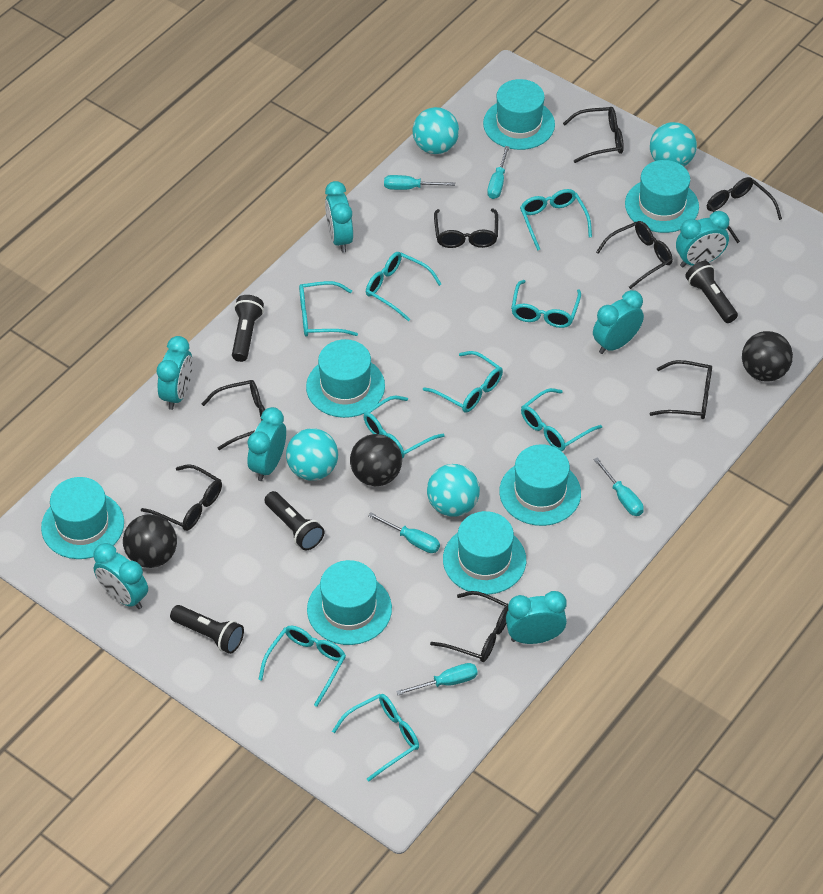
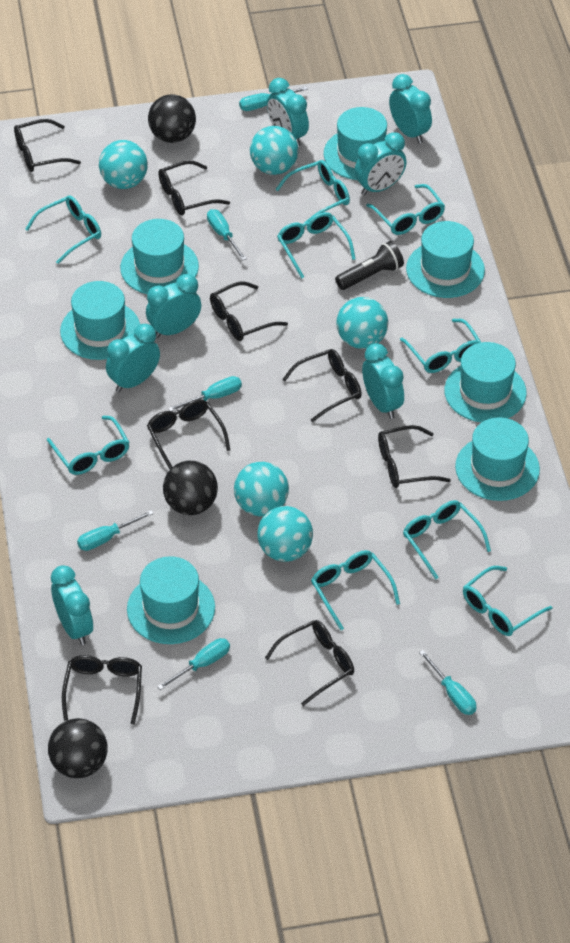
black flashlight: [170,605,244,654] [232,295,264,362] [264,491,324,550] [685,261,738,323] = 4 -> [335,241,404,290] = 1
turquoise ball: [286,428,338,481] [413,107,459,154] [427,464,480,517] [650,122,697,166] = 4 -> [99,140,148,189] [234,462,289,516] [250,126,298,175] [257,506,313,562] [336,297,388,349] = 5
turquoise screwdriver: [368,513,440,553] [384,175,455,190] [396,663,478,695] [487,146,509,199] [593,457,644,516] = 5 -> [77,510,154,551] [157,638,230,690] [168,376,242,411] [207,209,247,261] [239,86,307,111] [419,650,476,715] = 6

